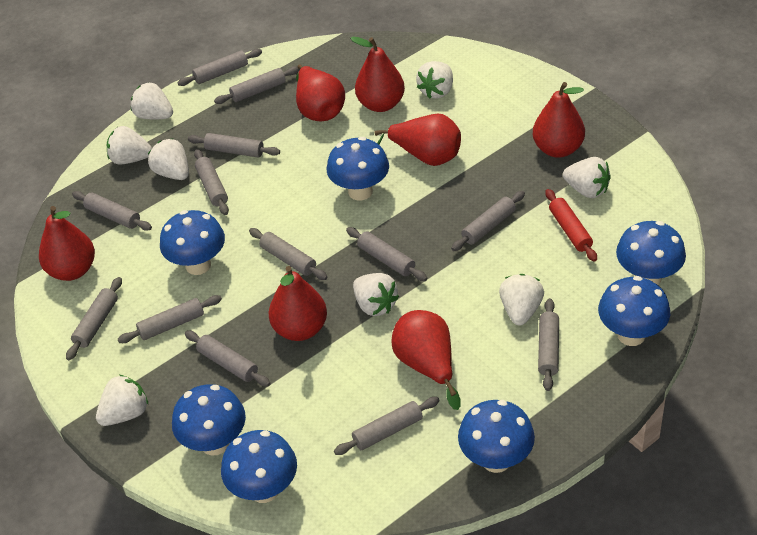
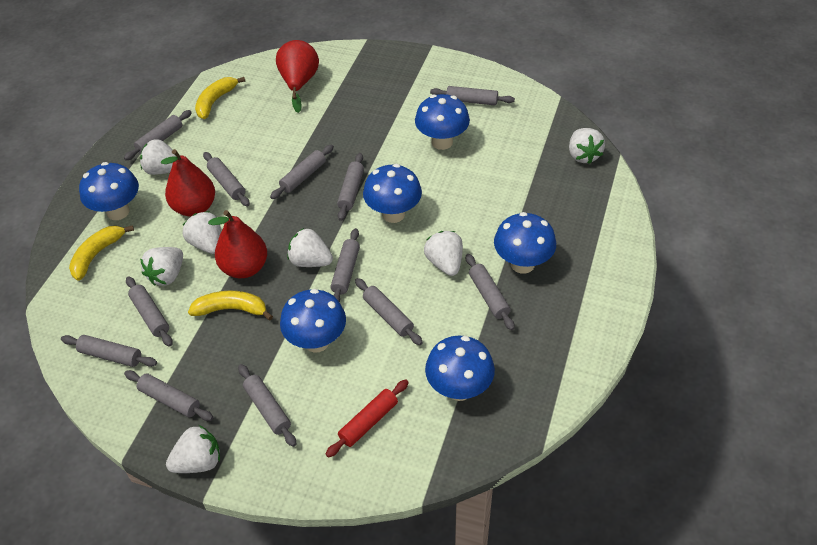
blue mushroom: [160,210,225,275] [172,384,246,456] [221,430,297,503] [327,137,389,200] [458,400,535,473] [598,276,670,346] [616,221,686,285] = 7 -> [79,162,139,220] [280,289,346,353] [363,164,422,223] [415,94,470,150] [425,335,495,401] [494,212,556,274] = 6
grey rolling pin: [66,277,122,360] [72,191,152,231] [118,295,222,343] [177,49,262,86] [185,331,271,387] [188,133,280,158] [194,149,229,215] [214,66,300,104] [249,228,328,280] [334,397,440,455] [346,227,427,281] [451,191,525,251] [538,298,559,391] = 13 -> [61,335,157,367] [124,110,192,160] [124,370,213,421] [126,276,173,347] [203,152,250,206] [238,364,296,447] [270,144,334,199] [331,228,360,302] [337,153,364,221] [355,278,423,345] [430,86,515,105] [466,254,515,331] = 12
red pear: [39,206,95,281] [269,266,327,341] [296,64,345,121] [350,37,405,112] [374,113,461,166] [391,310,460,410] [533,82,585,158] = 7 -> [161,149,215,217] [208,210,267,278] [276,40,319,113] = 3
white strawberry: [96,375,148,426] [107,126,152,164] [131,82,173,119] [148,138,189,180] [353,273,399,316] [416,61,453,99] [499,274,544,325] [563,157,611,198] = 8 -> [140,139,177,175] [140,247,183,286] [166,425,220,473] [183,211,221,254] [287,228,333,267] [424,231,463,276] [569,128,605,164] = 7
yellow banana: none = 0 -> [69,225,134,281] [188,291,273,320] [195,77,245,119] = 3

